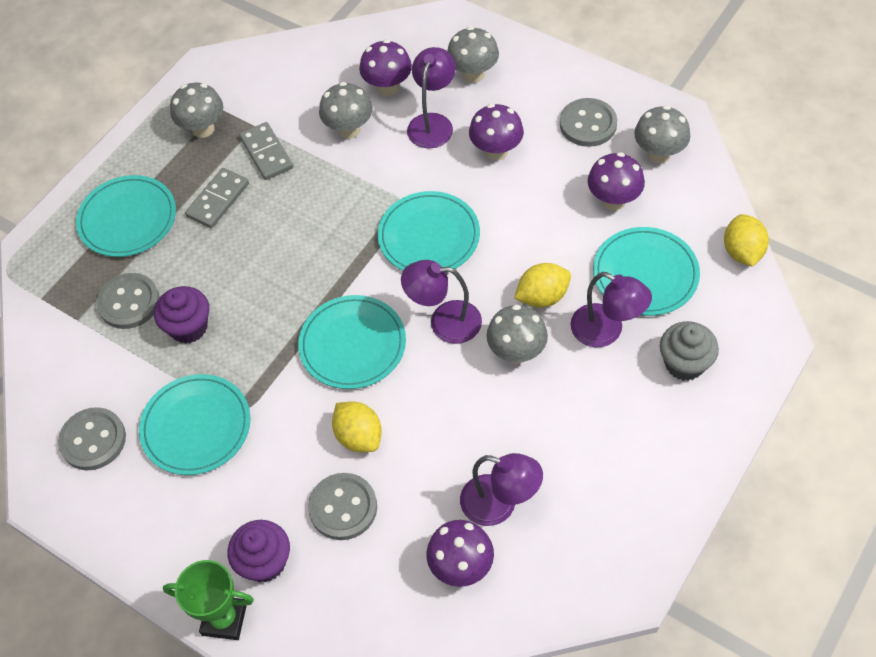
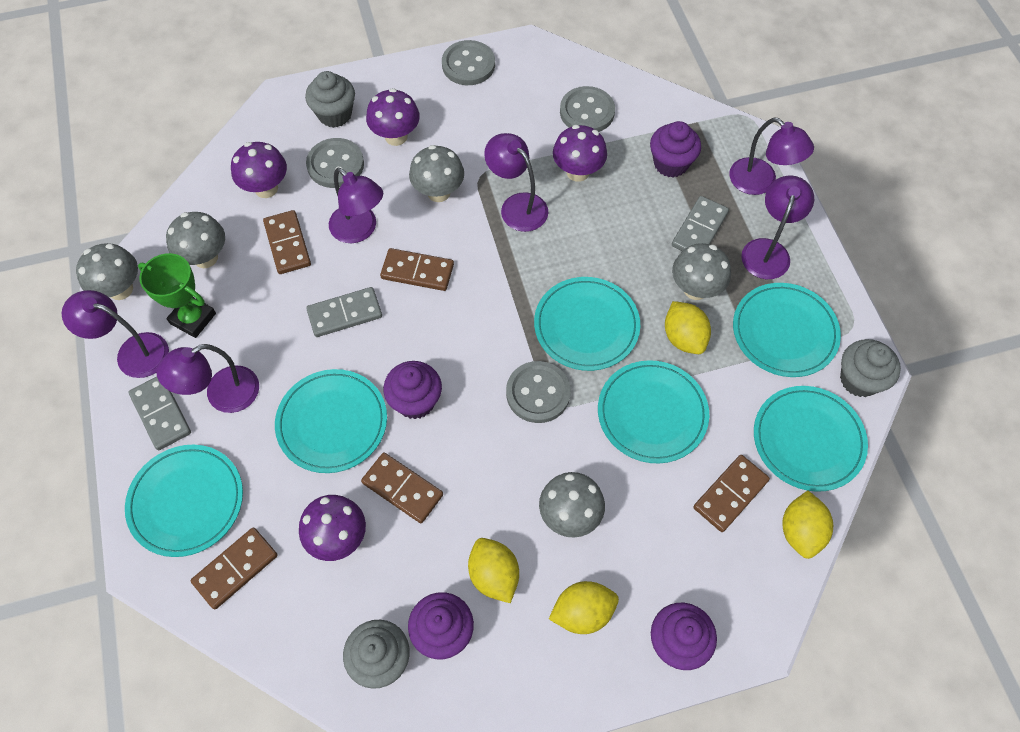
brown domino: none = 0 -> [191,528,278,609] [263,210,311,274] [361,453,443,523] [380,248,454,291] [693,455,770,532] = 5
grey cupcake: [660,321,719,381] = 1 -> [305,71,355,128] [343,620,410,689] [840,339,901,397] = 3
grey domino: [185,168,249,228] [239,122,293,180] = 2 -> [128,376,191,450] [306,287,382,337] [672,196,729,251] = 3
purple cupcake: [154,286,209,344] [227,520,290,582] = 2 -> [383,361,442,419] [408,592,474,659] [650,121,701,177] [651,603,717,670] = 4
purple lamp: [401,260,482,344] [407,47,456,149] [460,453,543,526] [570,272,652,347] = 4 -> [62,290,169,378] [156,344,259,413] [329,168,383,243] [484,133,548,232] [729,117,814,195] [741,175,814,279] = 6
turquoise plate: [76,175,176,257] [139,374,251,475] [298,295,406,389] [378,191,480,273] [593,227,700,316] = 5 -> [125,445,243,557] [275,369,387,473] [534,277,640,371] [598,360,709,463] [733,283,841,377] [754,386,868,492] = 6
yellow lemon: [332,401,382,452] [514,263,571,308] [724,214,769,267] = 3 -> [468,538,519,603] [549,581,619,634] [665,301,711,354] [782,491,833,559] = 4

